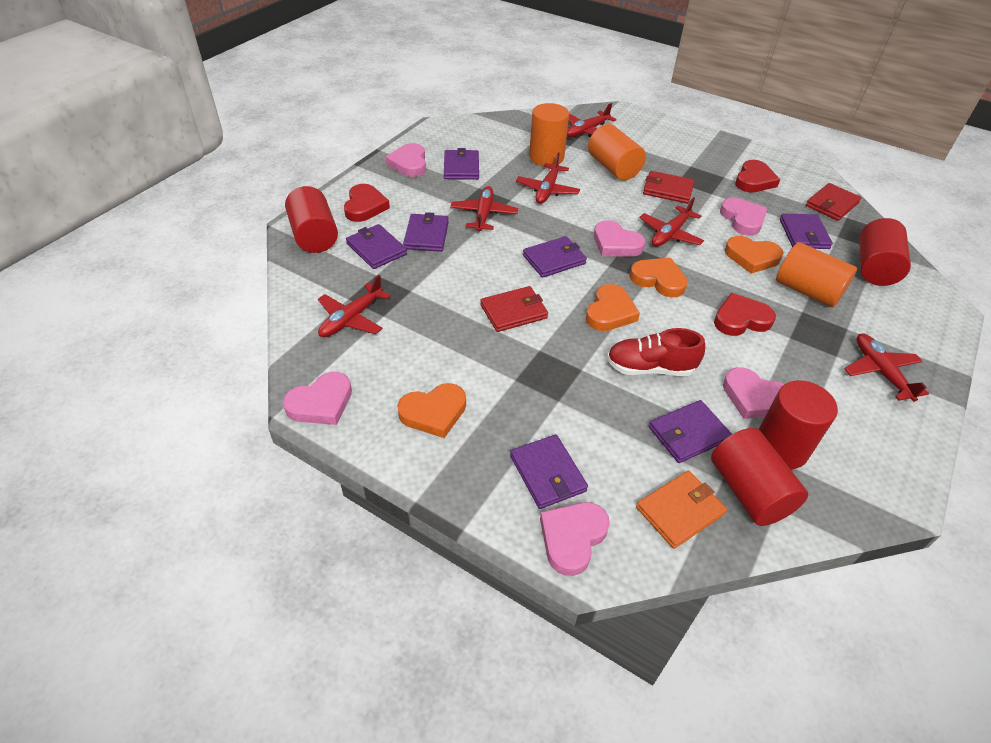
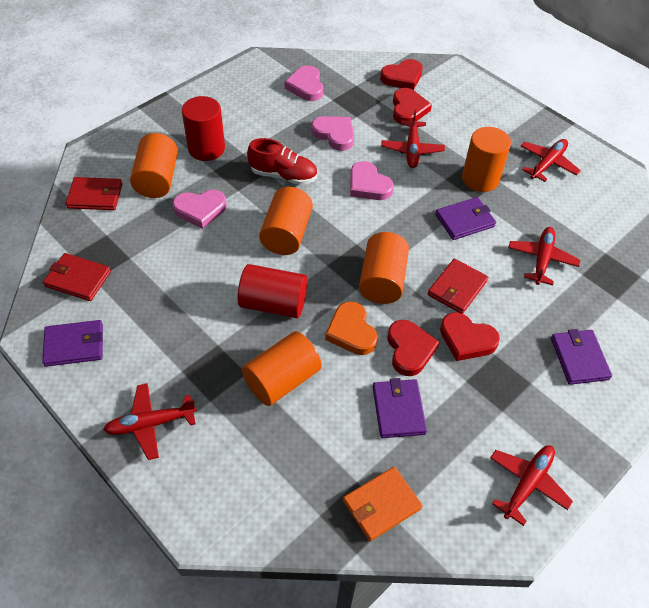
orange cylinder: [529,103,569,166] [588,124,646,181] [776,242,857,307] = 3 -> [130,133,178,198] [242,331,322,406] [259,187,313,255] [359,232,409,304] [462,127,511,192] = 5
orange heart: [397,383,466,438] [586,284,640,331] [630,258,688,297] [725,236,784,274] = 4 -> [325,301,378,355] = 1
pink heart: [283,372,352,425] [385,143,426,177] [540,502,610,576] [594,220,645,257] [720,198,767,236] [723,367,784,419] = 6 -> [173,190,227,229] [285,65,323,101] [312,116,354,151] [350,161,394,200] = 4
purple wallet: [346,224,407,269] [403,212,449,252] [444,148,479,180] [510,435,588,509] [523,236,587,278] [649,400,732,463] [780,213,833,249] = 7 -> [42,320,103,367] [372,378,427,438] [435,197,496,240] [551,329,612,385] = 4
red cylinder: [285,186,338,253] [711,428,808,526] [759,380,838,469] [859,218,911,286] = 4 -> [182,96,225,161] [238,264,308,318] = 2
red heart: [344,184,390,222] [714,293,776,336] [735,160,780,193] = 3 -> [380,59,423,90] [387,320,439,376] [393,88,432,125] [440,312,500,361] = 4
red plane: [318,275,391,337] [450,186,518,232] [516,152,580,204] [567,103,617,137] [639,197,704,247] [844,334,929,402] = 6 -> [103,383,197,460] [381,109,445,168] [490,445,573,526] [508,227,580,285] [520,139,581,182] = 5

